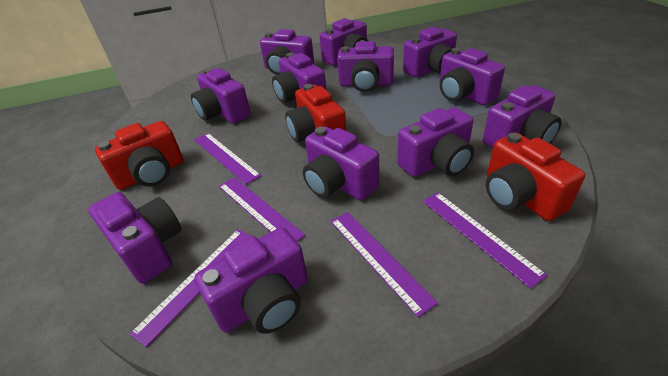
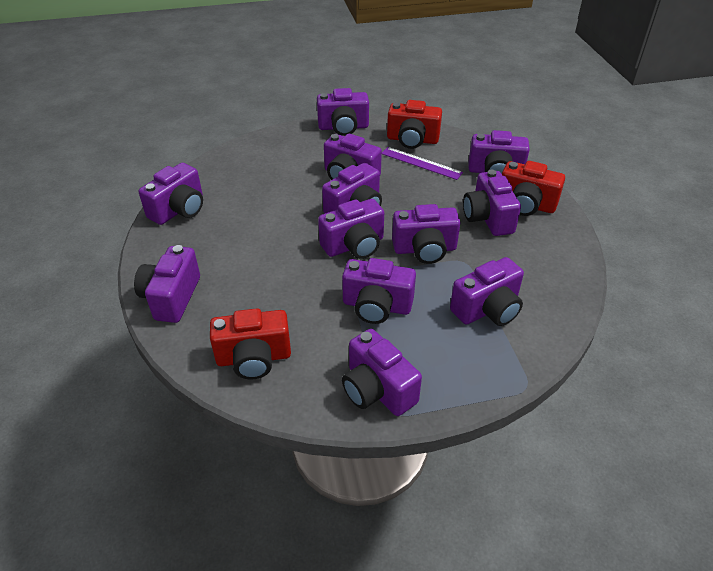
purple ruler: [130,229,253,347] [194,133,261,185] [219,177,305,241] [331,212,438,317] [423,192,547,289] = 5 -> [382,147,463,180] = 1

